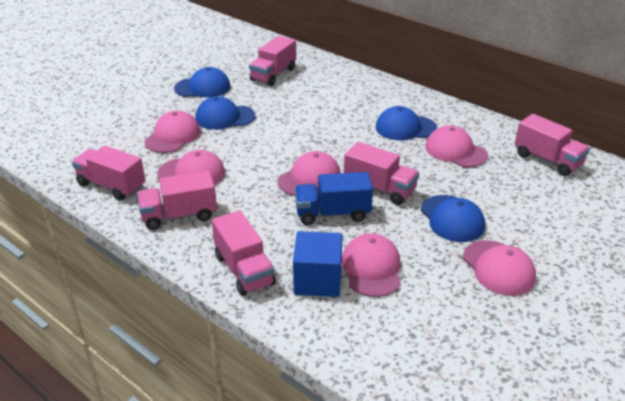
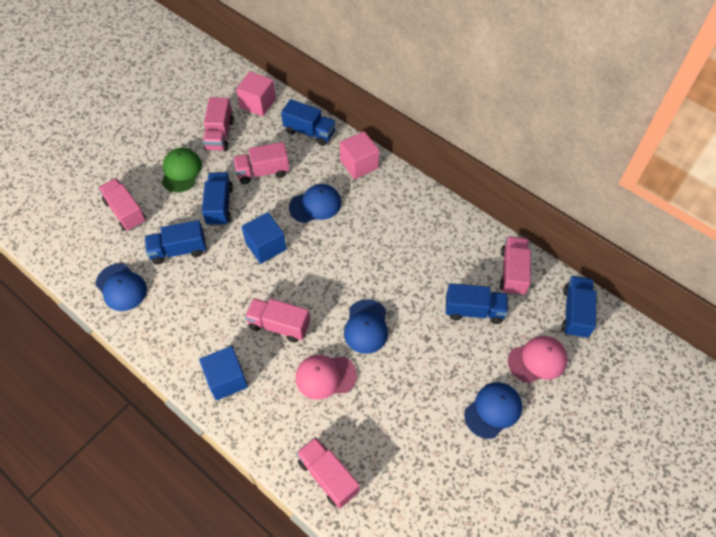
blue cube: [293,231,342,297] = 1 -> [199,346,248,401] [241,212,287,264] = 2
blue truck: [295,172,373,225] = 1 -> [144,220,206,265] [202,172,233,226] [281,99,336,146] [446,283,508,324] [562,276,597,338] = 5
green cap: none = 0 -> [162,148,202,192] = 1
pink cap: [144,111,200,153] [157,150,225,185] [278,151,341,196] [342,233,401,297] [425,125,488,167] [463,240,536,296] = 6 -> [295,355,357,400] [508,336,568,383] = 2
pink cube: none = 0 -> [236,71,276,116] [340,131,379,179] = 2

